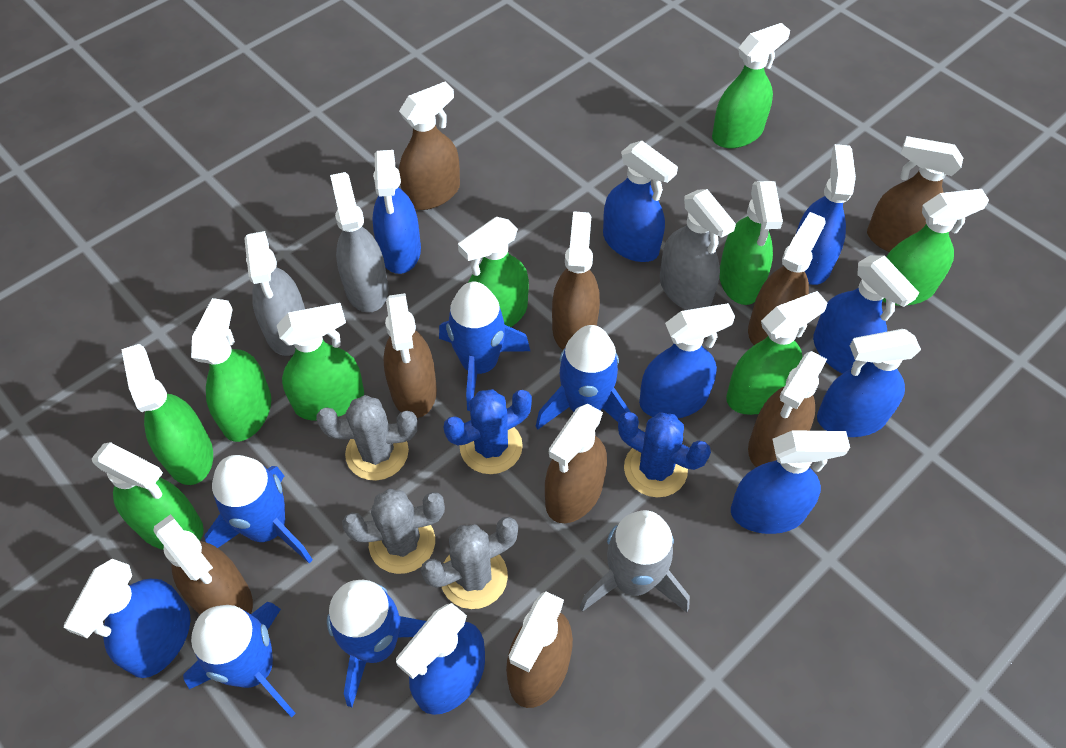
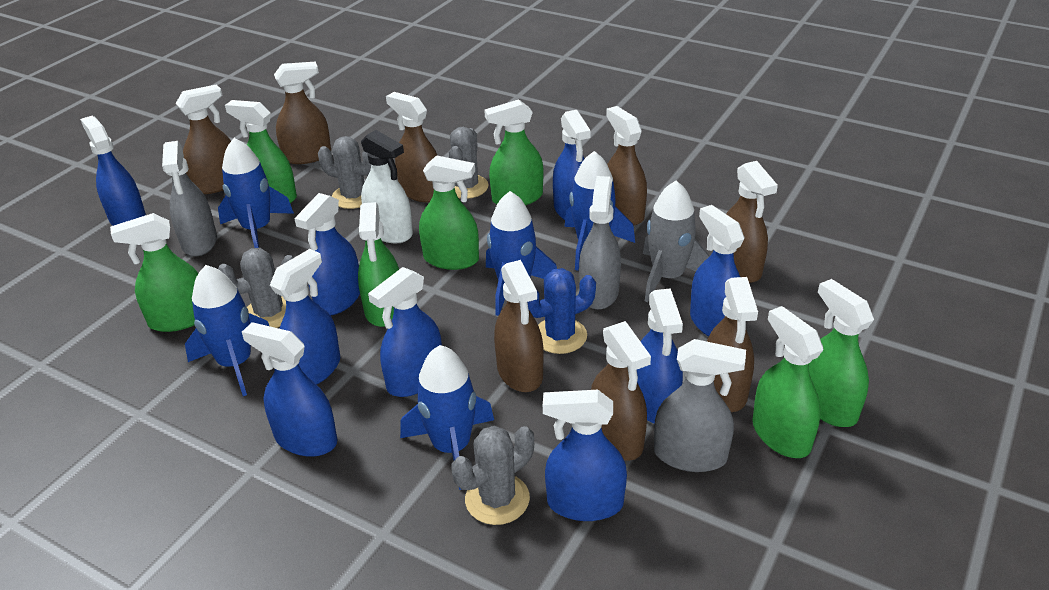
blue cactus: [443,389,532,474] [618,412,711,497] = 2 -> [527,268,596,354] = 1
brown spray bottle: [153,514,253,615] [383,293,437,418] [399,82,460,210] [506,591,573,708] [545,404,607,523] [552,211,600,350] [748,212,826,345] [748,351,827,467] [867,136,963,252] = 9 -> [176,85,231,194] [274,61,331,164] [386,92,438,203] [494,260,544,392] [591,321,651,461] [606,106,647,226] [707,277,758,412] [726,161,778,283] = 8
green spray bottle: [92,442,204,550] [121,344,213,485] [191,298,271,442] [277,303,364,421] [458,217,529,327] [712,23,790,148] [719,181,783,305] [726,291,827,415] [882,189,989,306] = 9 -> [110,213,198,332] [225,100,297,203] [358,202,399,327] [419,155,479,270] [484,99,543,205] [752,306,823,458] [809,279,874,427] = 7
grey cactus: [316,395,417,481] [342,488,445,574] [421,517,518,609] = 3 -> [218,248,294,328] [318,136,371,209] [449,127,489,199] [451,426,534,525] = 4
white spray bottle: none = 0 -> [361,130,413,243] = 1

